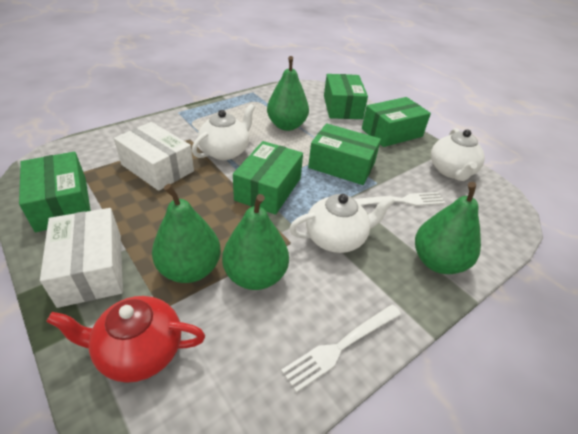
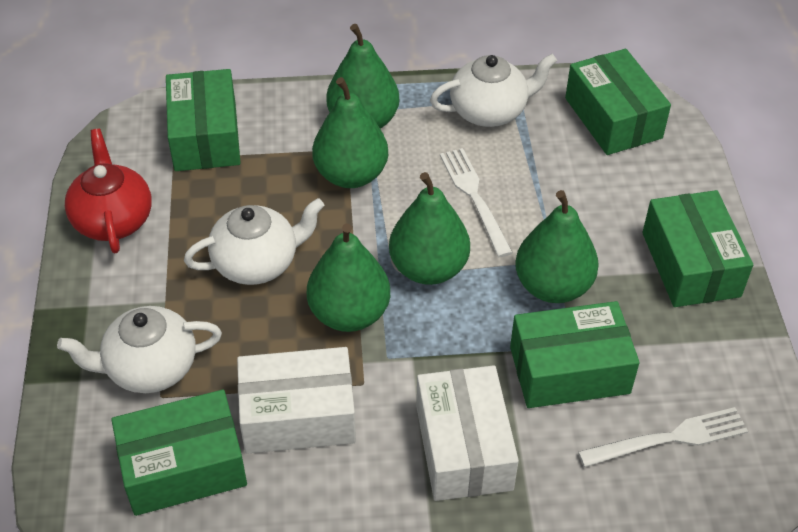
green pear: [152,184,221,283] [222,194,289,290] [267,56,309,131] [415,182,481,274] = 4 -> [307,223,390,332] [312,77,388,188] [326,24,399,129] [389,172,470,285] [515,190,599,303] = 5

